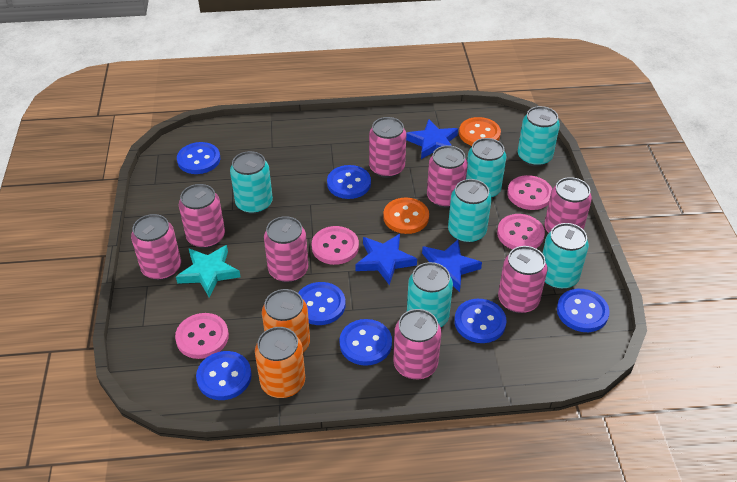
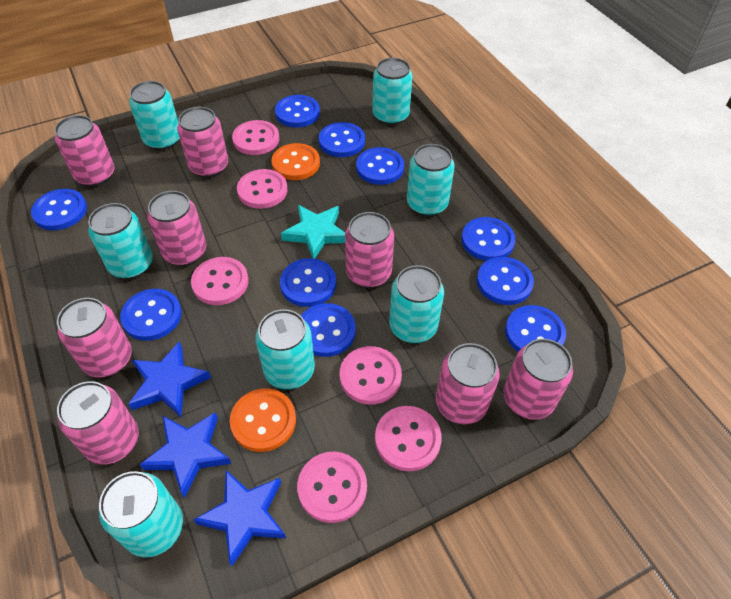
blue button: [177,142,220,174] [196,351,252,400] [298,282,346,325] [327,165,371,199] [339,319,392,366] [454,299,507,343] [557,289,610,332] = 7 -> [31,189,87,230] [120,289,182,341] [275,95,320,127] [280,258,336,307] [301,303,356,357] [319,122,365,157] [356,147,404,185] [461,217,516,261] [477,257,534,305] [505,305,566,351] = 10
orange can: [255,327,305,398] [262,289,310,352] = 2 -> none = 0
pink button: [175,313,229,359] [312,226,359,265] [497,214,545,250] [507,175,552,210] = 4 -> [191,257,249,305] [232,120,279,155] [237,169,287,209] [297,452,367,523] [340,346,402,405] [375,406,442,471] = 6
turquoise can: [230,151,273,214] [407,262,453,327] [448,179,491,243] [466,138,507,198] [518,106,560,166] [542,223,589,289] = 6 -> [88,203,153,279] [99,471,183,557] [129,81,180,150] [255,309,315,389] [372,58,413,125] [389,265,444,343] [407,144,455,216] = 7

